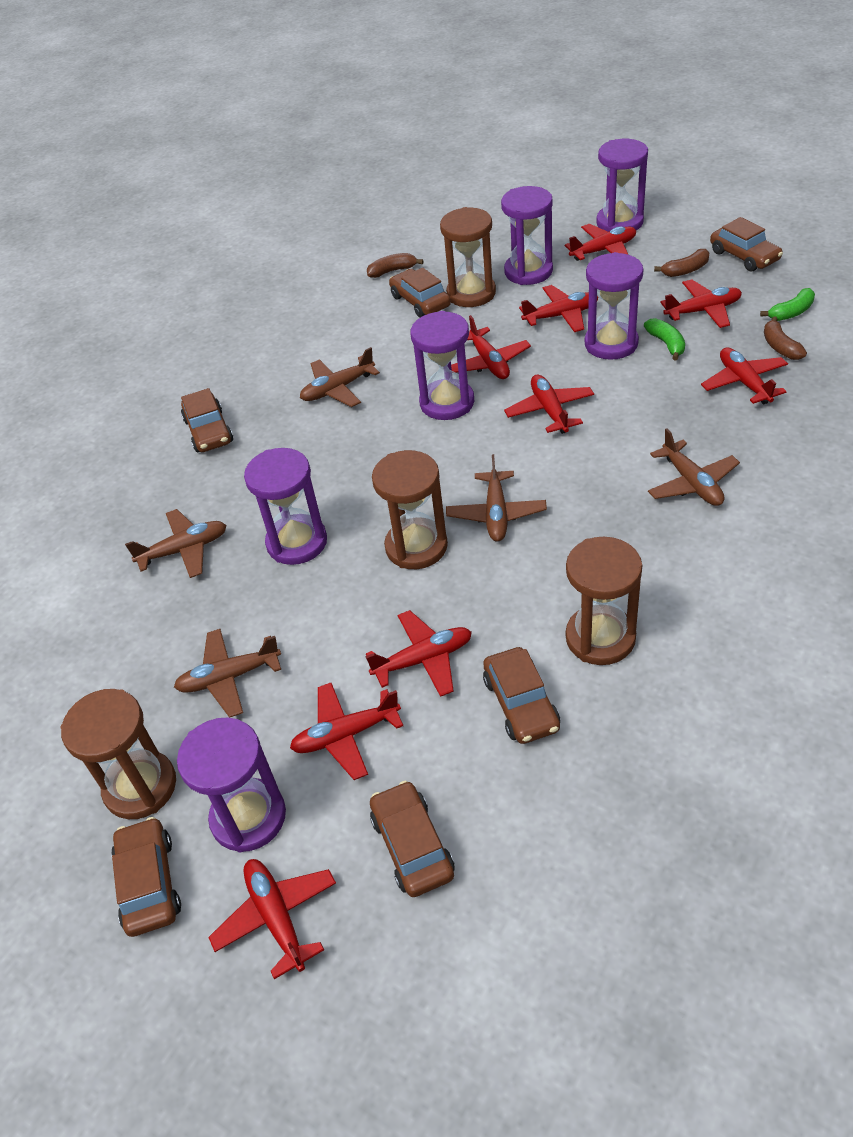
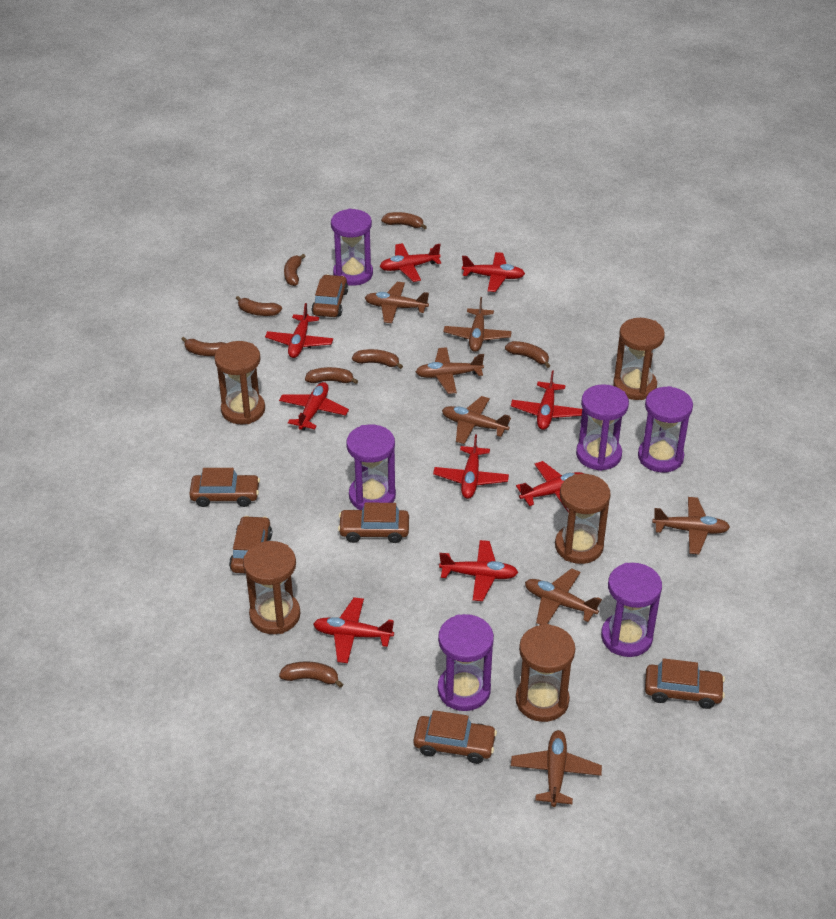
brown banana: [367,253,424,278] [654,249,709,277] [764,317,807,360] = 3 -> [181,337,226,356] [236,296,282,316] [279,661,343,688] [284,254,305,286] [305,367,358,384] [352,349,403,369] [381,212,427,229] [505,341,550,368] = 8
brown hourglass: [61,689,176,819] [372,450,448,569] [440,207,496,307] [566,537,642,665] = 4 -> [214,341,265,424] [243,541,300,634] [516,624,575,722] [555,474,611,564] [613,318,665,400] = 5
brown plane: [125,509,227,578] [174,629,281,718] [300,347,380,407] [446,454,547,542] [648,428,740,506] = 5 -> [365,282,429,323] [416,347,484,394] [442,396,511,444] [444,297,512,352] [511,730,602,807] [525,568,602,625] [652,497,730,554] = 7
green banana: [644,318,685,361] [760,288,815,321] = 2 -> none = 0

